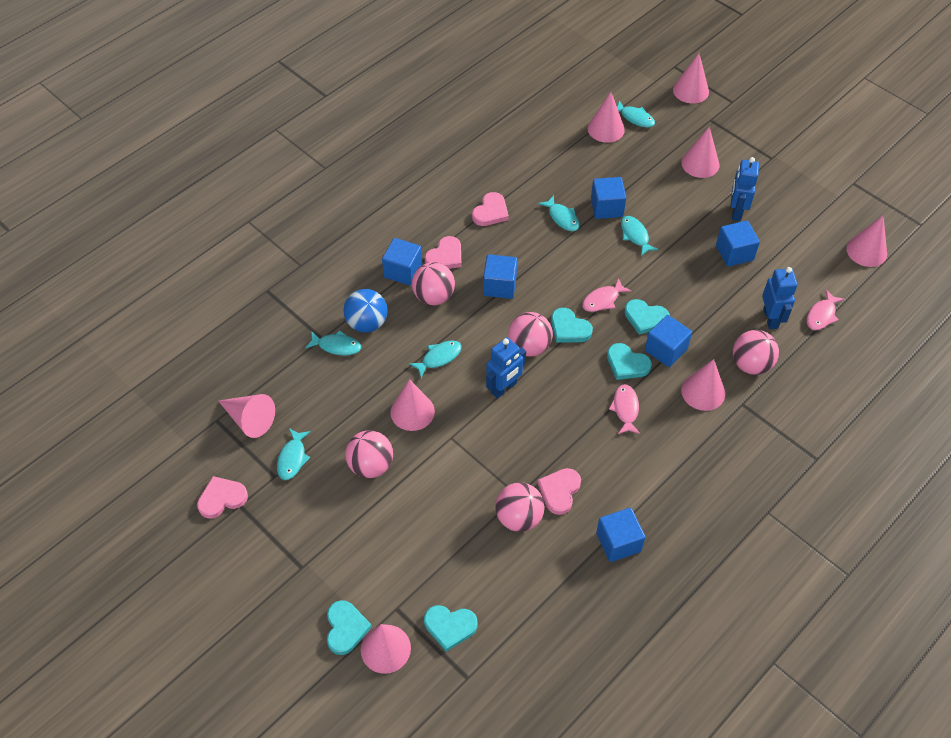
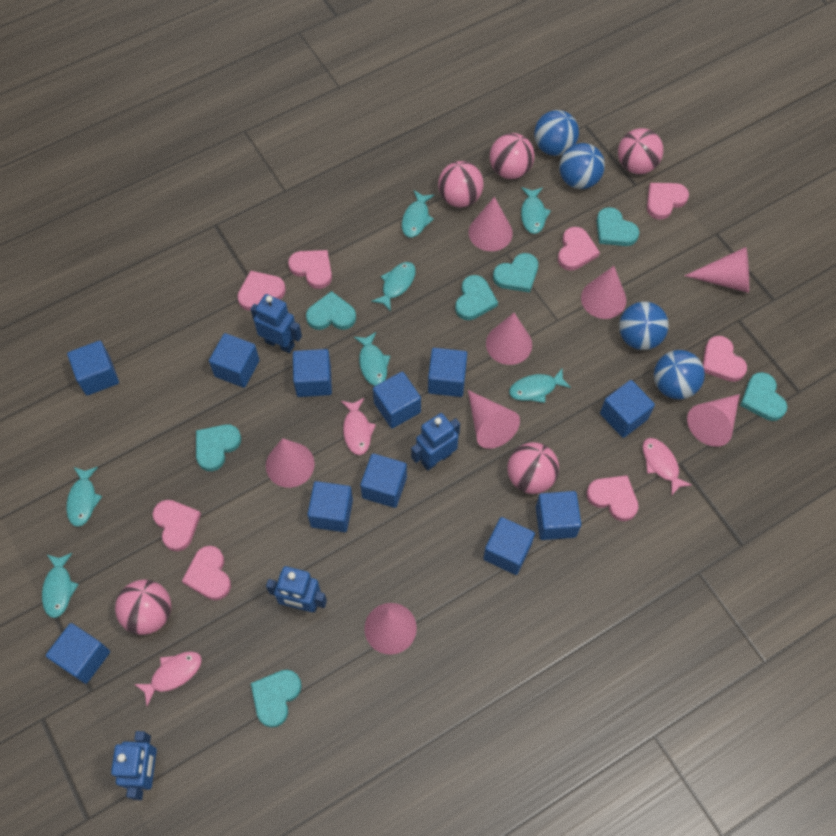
blue ball: [344,289,388,333] = 1 -> [534,110,579,156] [559,143,605,189] [619,301,669,350] [654,350,705,399] = 4
blue cube: [382,238,422,285] [483,254,517,299] [591,177,626,219] [596,508,646,562] [645,315,692,367] [716,221,760,267] = 6 -> [46,623,110,684] [67,341,119,396] [209,333,259,388] [293,349,332,397] [308,481,353,532] [360,453,407,508] [373,371,421,428] [428,348,467,397] [483,517,535,575] [536,491,581,540] [600,380,655,438] = 11
blue robot: [486,337,526,399] [731,157,759,221] [762,267,798,329] = 3 -> [111,731,157,800] [251,294,302,353] [266,566,327,612] [411,413,460,471] = 4
pink heart: [197,476,248,519] [425,236,461,269] [472,192,509,226] [538,468,581,515] = 4 -> [153,500,201,551] [182,546,231,600] [237,271,286,311] [288,250,332,289] [558,227,600,271] [586,475,638,521] [647,183,689,220] [703,336,747,382] = 8
turquoise fish: [277,428,311,480] [305,330,361,356] [409,340,462,378] [538,195,580,231] [617,100,655,128] [621,216,659,256] = 6 -> [42,553,79,618] [66,467,102,527] [354,332,390,386] [371,262,416,312] [402,190,435,238] [509,368,571,403] [521,187,551,234] = 7
turquoise heart: [327,600,372,655] [424,605,477,652] [551,308,593,343] [607,343,652,380] [624,299,670,335] = 5 -> [196,424,241,471] [251,670,302,728] [306,291,356,330] [455,275,498,320] [493,253,538,293] [596,207,639,246] [740,372,787,421] = 7

